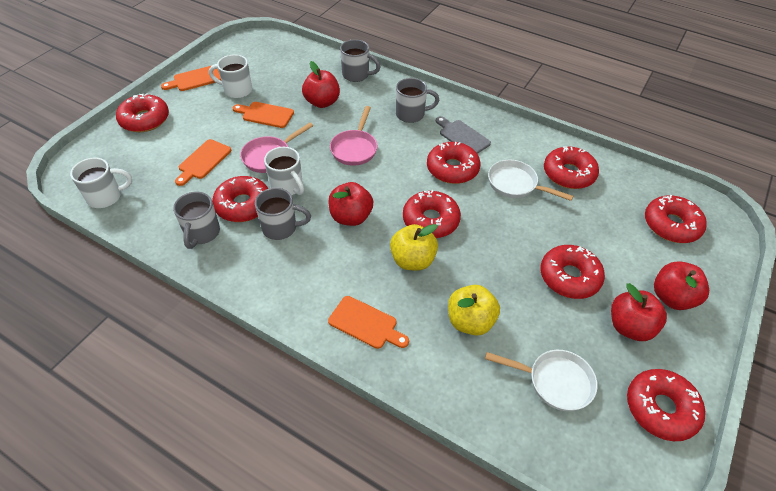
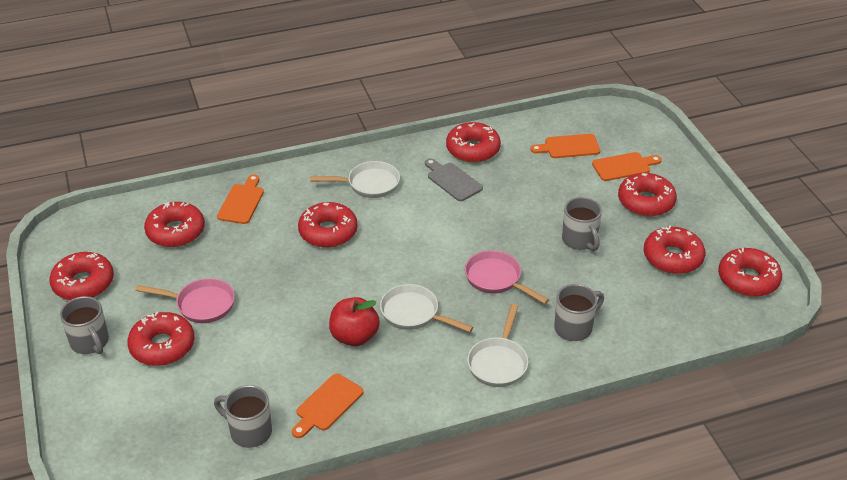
red apple: [302,61,340,108] [328,182,373,226] [611,283,667,341] [654,262,709,310] = 4 -> [329,297,380,346] = 1
white mug: [70,158,132,208] [209,54,252,98] [264,147,304,195] = 3 -> none = 0
white pan: [485,350,598,411] [488,160,574,201] = 2 -> [310,161,400,198] [380,284,473,332] [467,304,528,387] = 3
yellow apple: [390,224,438,271] [448,285,500,336] = 2 -> none = 0

